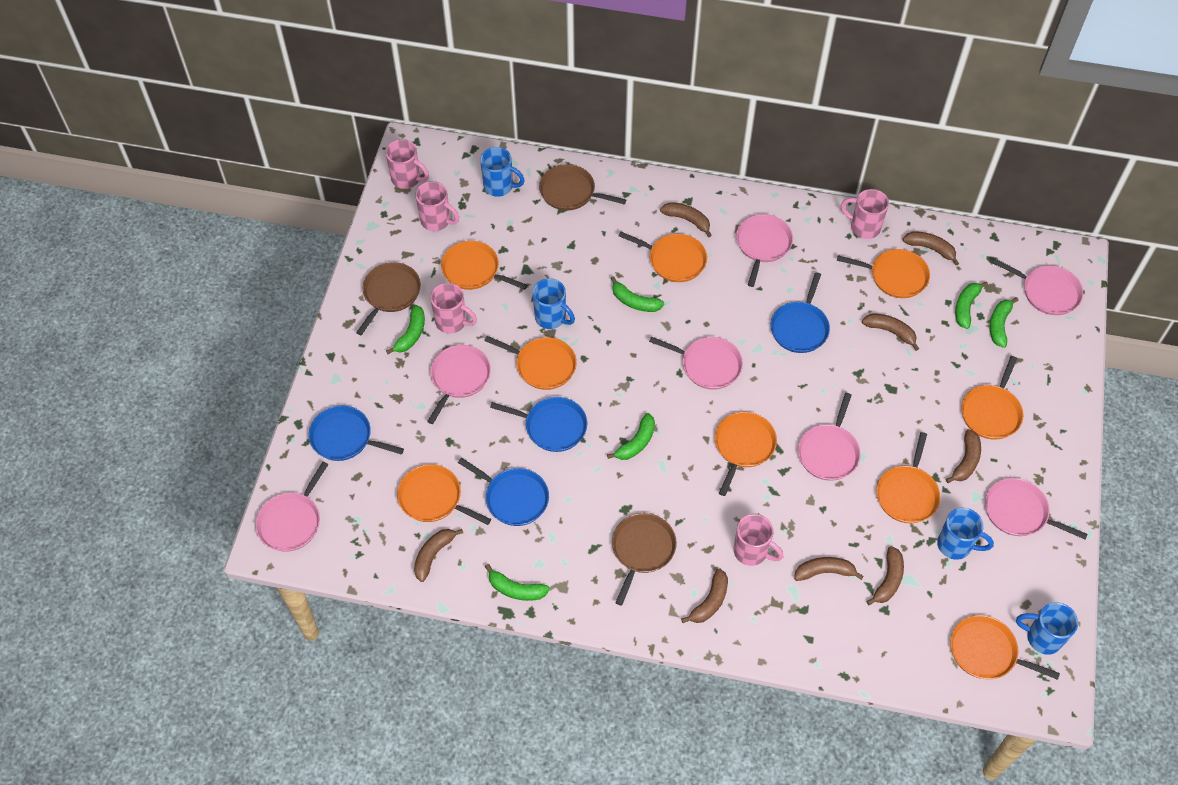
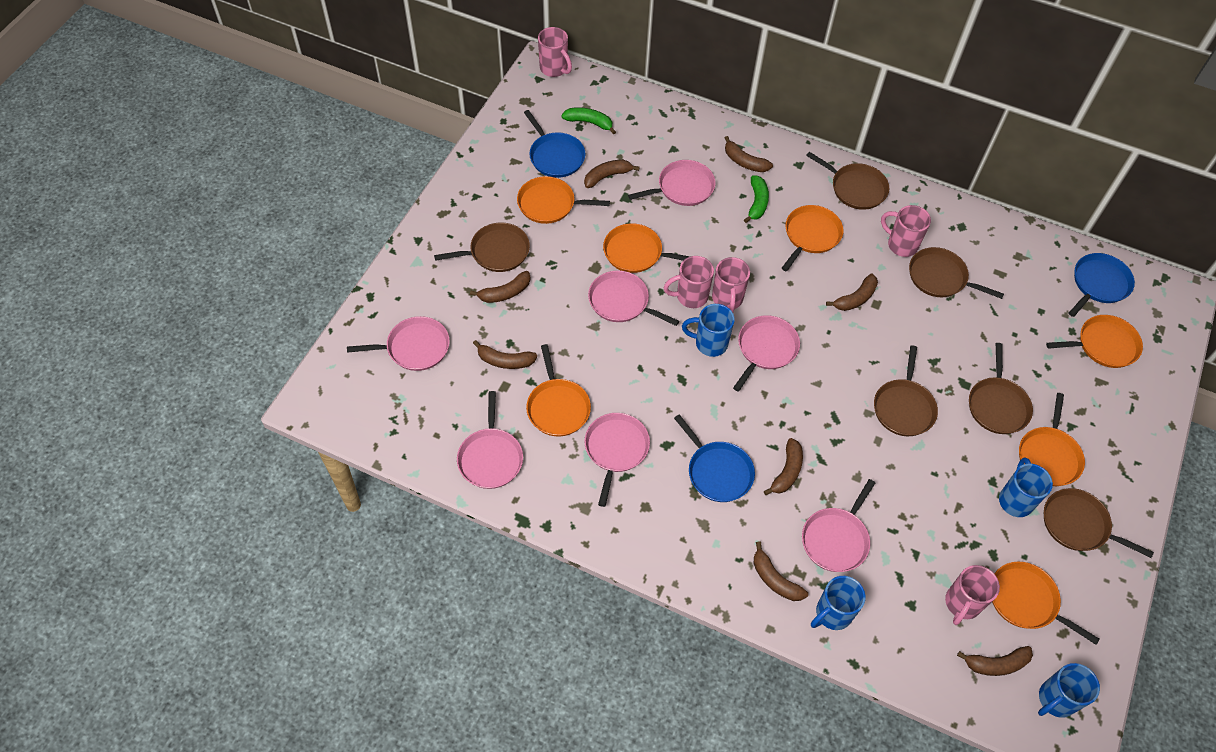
blue pan: [309,405,404,461] [458,458,549,526] [490,397,587,452] [770,272,830,353] = 4 -> [524,110,586,178] [674,414,755,502] [1069,253,1135,317] = 3
brown pan: [356,262,421,335] [539,164,626,211] [612,513,677,606] = 3 -> [434,223,530,272] [806,152,889,210] [874,346,938,436] [909,247,1004,299] [969,343,1033,434] [1044,488,1154,558] = 6
green banana: [386,305,425,354] [485,564,550,601] [607,413,655,460] [610,276,664,312] [955,281,988,329] [989,297,1019,348] = 6 -> [561,107,616,134] [744,175,769,223] = 2
orange pan: [397,464,491,525] [441,241,527,290] [484,336,577,390] [619,232,707,282] [715,412,777,496] [837,249,930,298] [877,432,940,523] [950,615,1060,680] [961,356,1023,440] = 9 -> [517,176,610,224] [526,344,591,437] [603,223,690,273] [782,205,844,272] [992,562,1100,645] [1019,393,1085,486] [1046,315,1143,368] = 7

